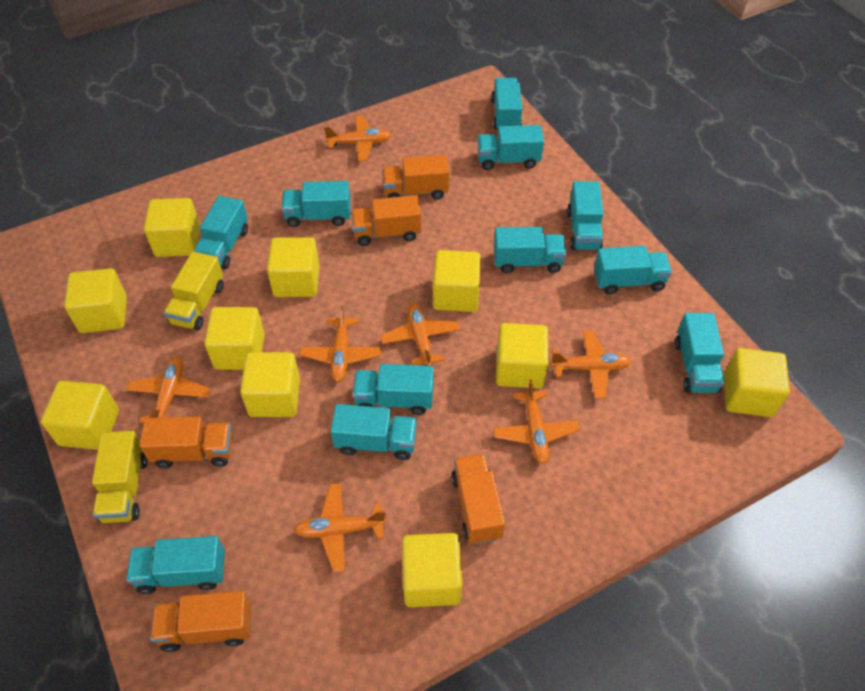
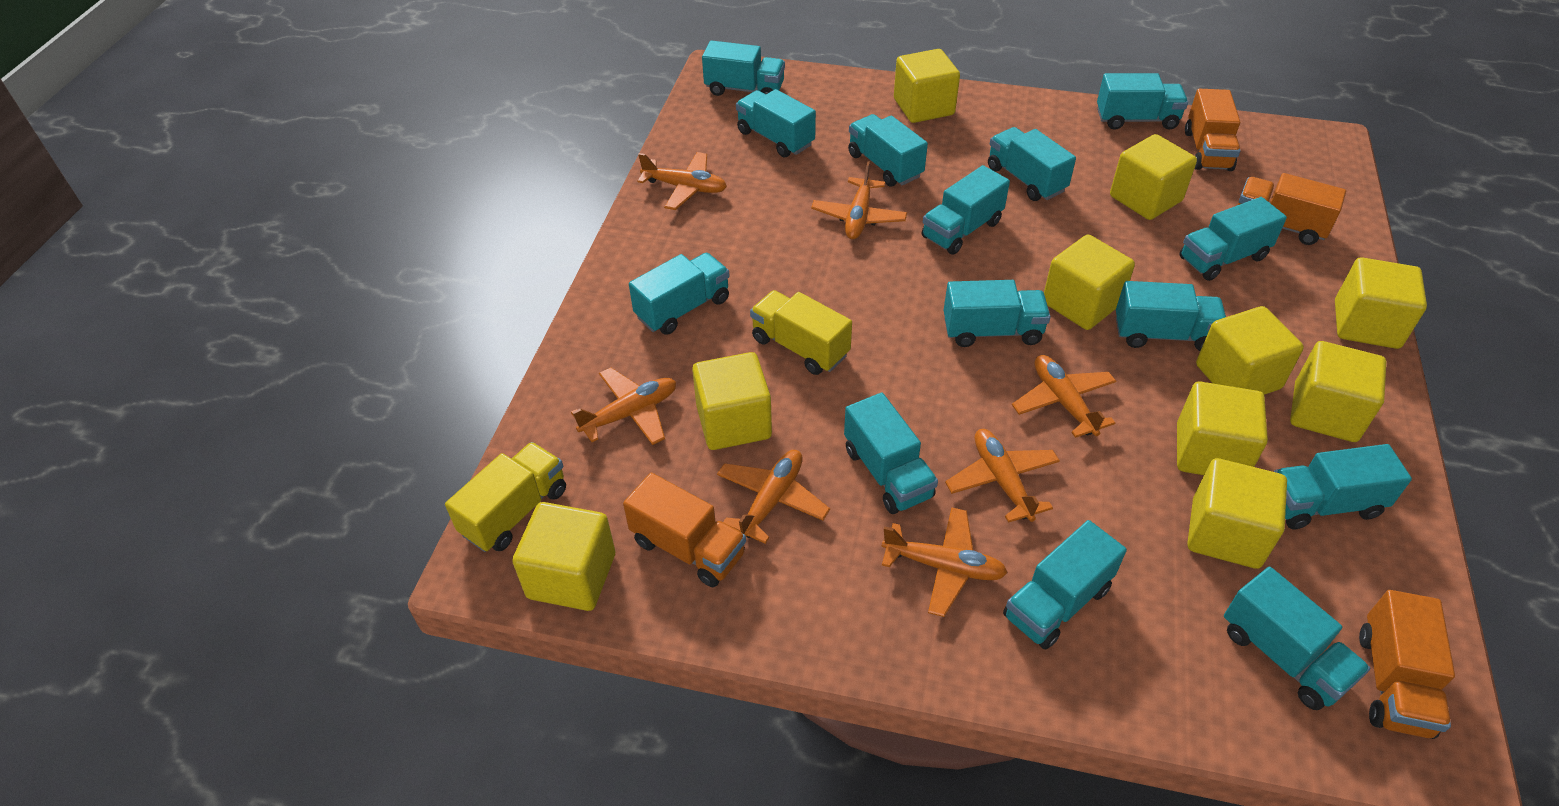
orange truck: [140,416,233,468] [150,591,251,652] [351,195,421,246] [382,155,449,200] [451,453,505,544] = 5 -> [623,473,746,587] [1185,89,1241,171] [1238,173,1346,245] [1359,590,1455,739] = 4
turquoise truck: [126,536,225,594] [193,196,248,269] [281,181,351,227] [331,404,417,460] [353,364,434,415] [478,125,544,170] [491,78,522,130] [494,227,566,273] [567,181,604,251] [594,246,672,294] [675,313,725,393] = 11 -> [629,253,730,335] [702,40,785,96] [736,89,816,157] [844,393,938,514] [848,114,928,186] [922,165,1010,255] [944,280,1051,347] [988,127,1076,201] [1003,520,1127,649] [1097,73,1188,130] [1116,281,1226,351] [1179,197,1287,281] [1224,567,1370,710] [1274,444,1412,529] = 14

